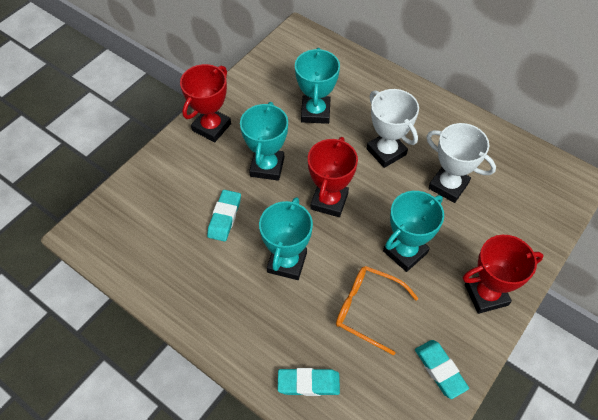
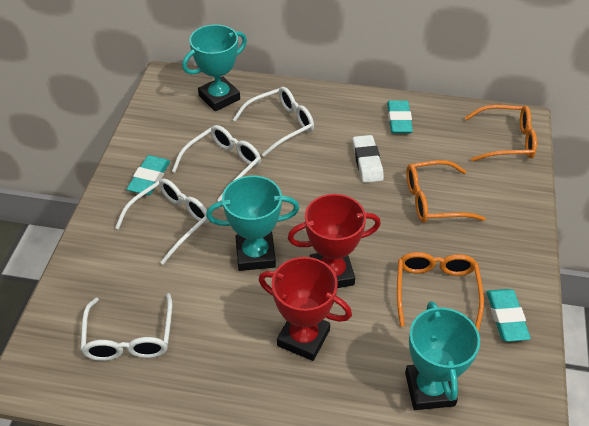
orange glasses: [336,266,419,355] = 1 -> [397,252,484,331] [406,160,486,223] [465,105,537,161] = 3
red trophy: [180,64,231,142] [308,137,358,217] [463,235,544,314] = 3 -> [259,257,352,361] [288,194,381,288] = 2
turquoise trophy: [240,102,288,181] [259,197,313,280] [295,48,340,124] [383,191,444,272] = 4 -> [182,25,247,111] [206,176,299,271] [405,301,480,410] = 3
white eraser: none = 0 -> [353,135,384,183] = 1
white glasses: none = 0 -> [80,293,172,361] [115,178,209,264] [172,125,261,202] [233,87,314,157] = 4
white trophy: [366,89,419,168] [426,123,496,203] = 2 -> none = 0

